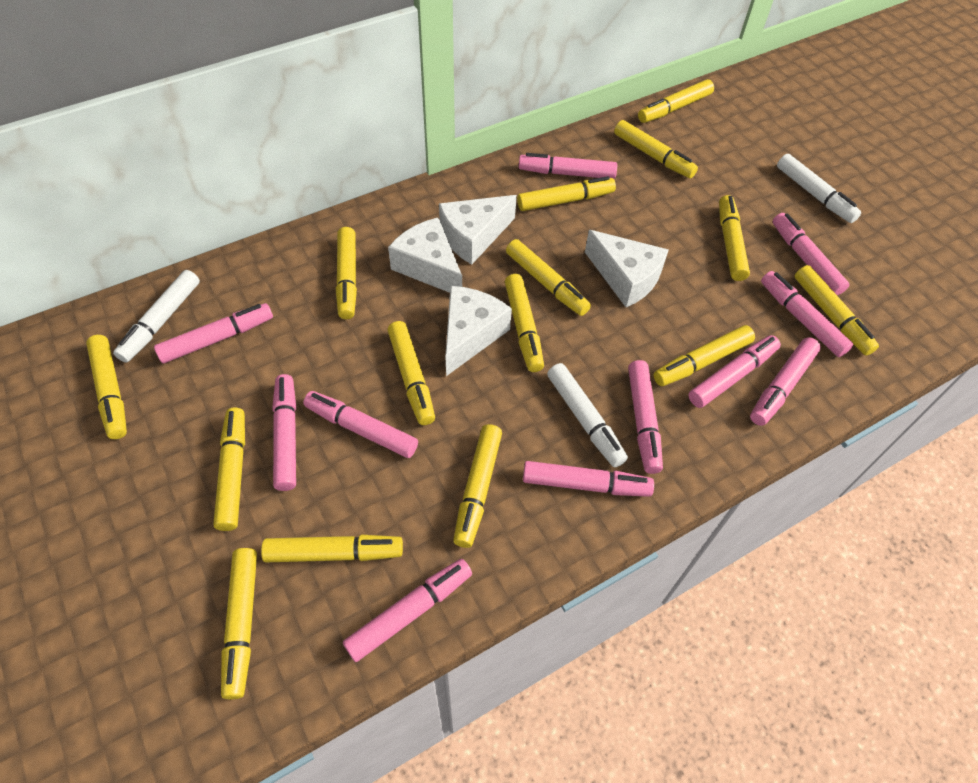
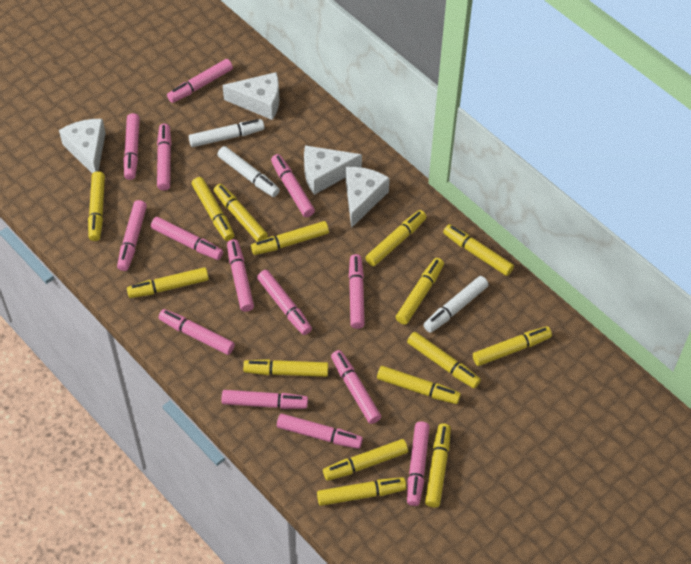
pink marker: [154,303,273,364] [272,374,296,491] [303,391,418,458] [343,559,472,662] [519,153,617,179] [523,461,654,497] [628,360,663,474] [688,335,781,408] [750,337,821,426] [761,271,853,357] [772,213,849,295] = 11 -> [117,200,147,271] [124,113,140,180] [151,217,223,260] [157,124,171,190] [159,309,235,355] [167,59,233,103] [222,390,308,409] [227,239,254,312] [257,270,312,335] [271,154,315,217] [277,414,363,449] [331,350,381,424] [349,254,365,329] [407,422,430,506] = 14

